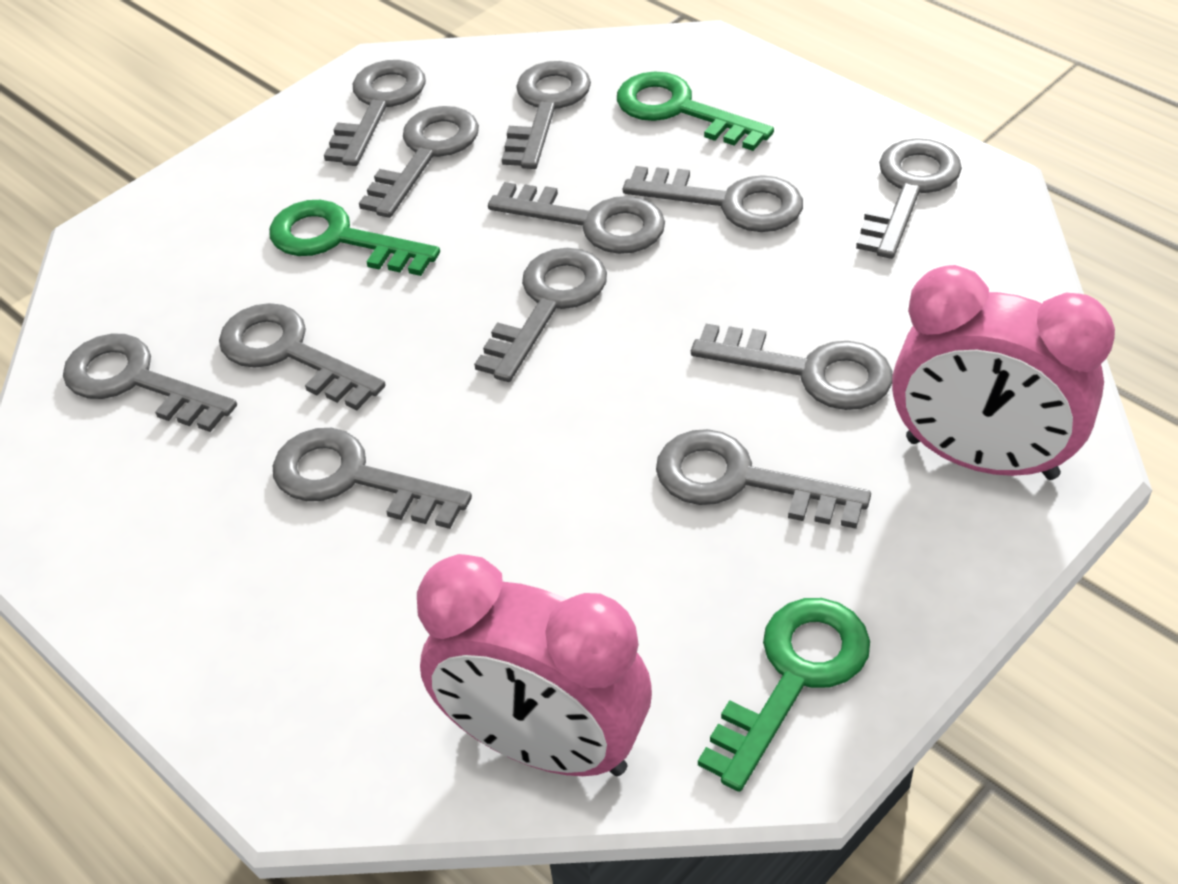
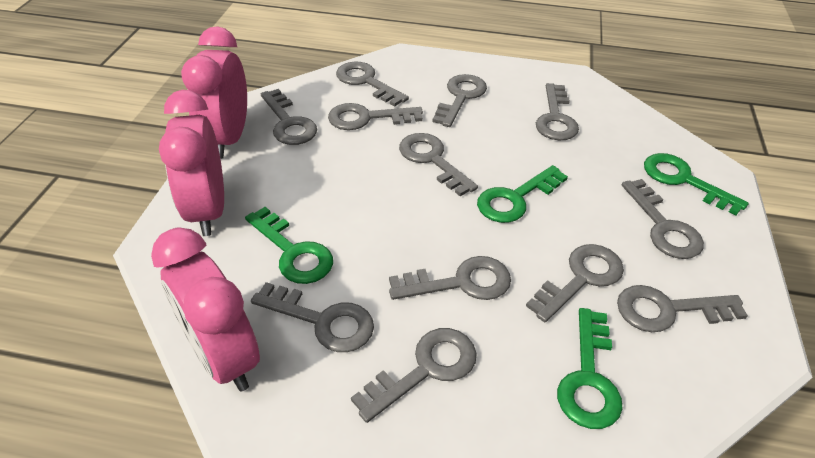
green key: [269,200,440,276] [617,71,774,151] [698,598,870,792] = 3 -> [245,207,333,284] [477,165,568,223] [557,308,623,429] [644,153,749,216] = 4
pink clock: [417,554,652,776] [892,265,1115,480] = 2 -> [151,227,260,392] [159,90,224,236] [181,26,247,159] = 3

